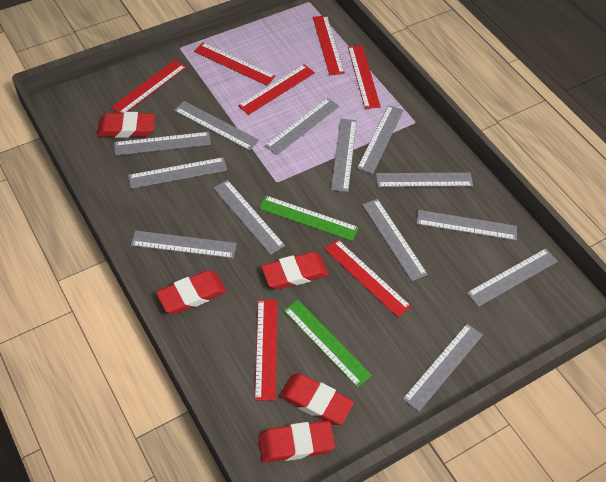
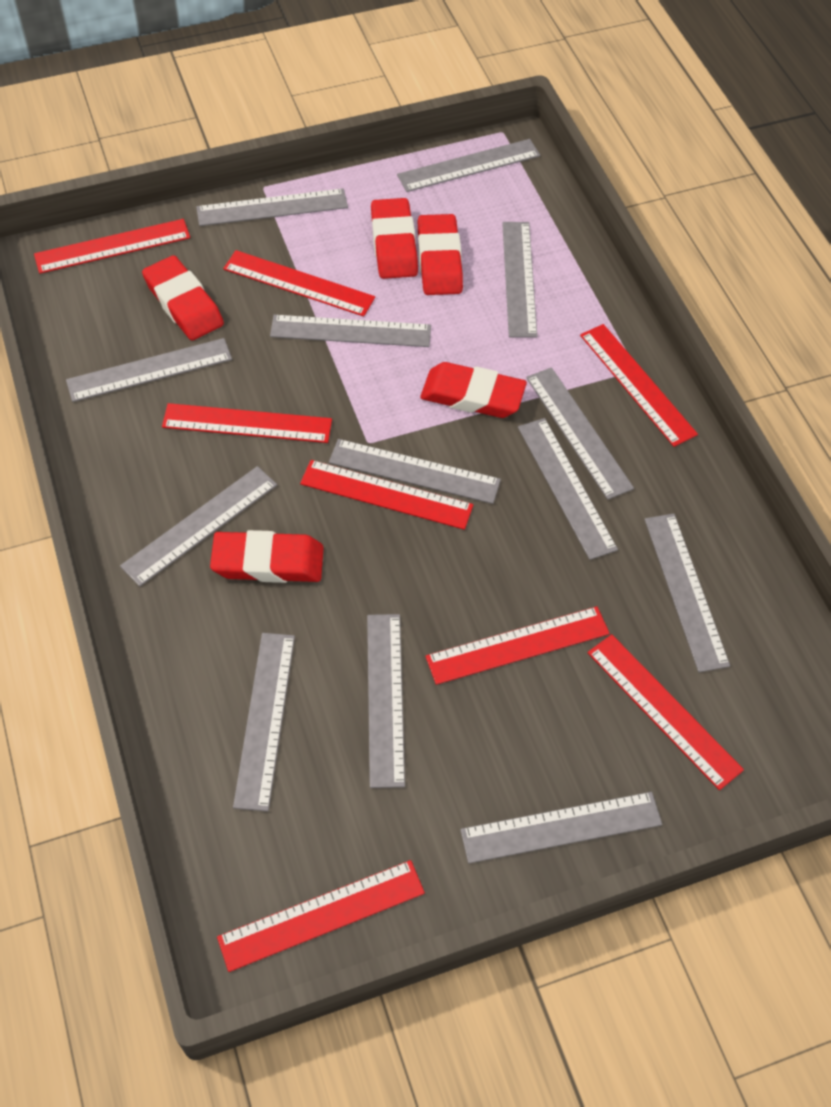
green ruler: [259,196,359,241] [283,300,372,388] = 2 -> none = 0
red ruler: [111,60,186,113] [194,43,276,86] [238,64,315,115] [255,300,277,401] [313,16,345,75] [324,239,411,317] [348,45,381,109] = 7 -> [34,219,190,274] [162,403,332,443] [217,860,425,972] [223,250,375,317] [300,460,473,530] [425,606,610,685] [580,324,698,447] [588,634,744,790] = 8

